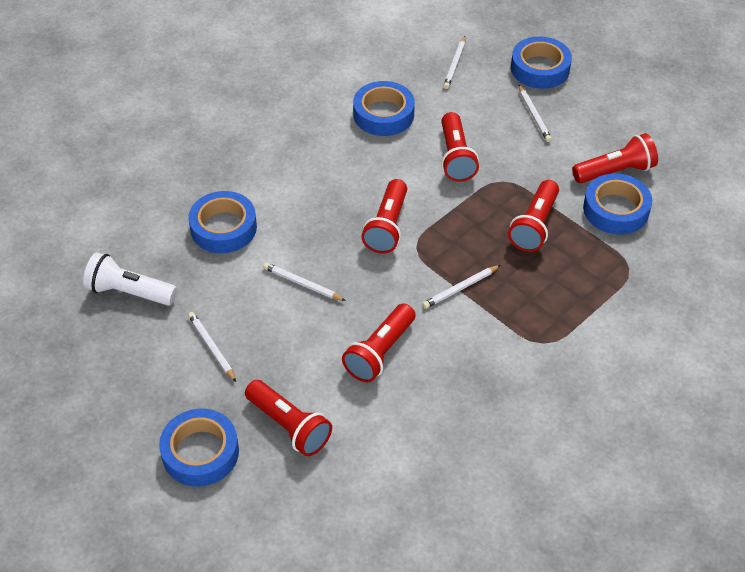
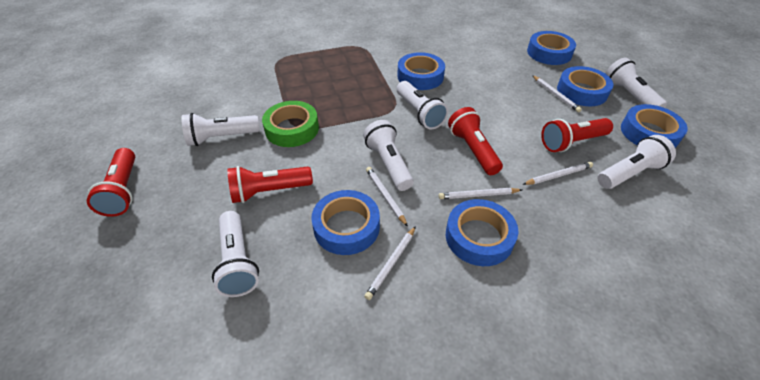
blue tape: [159,409,239,487] [188,191,257,253] [353,81,415,136] [511,36,572,89] [583,173,652,234] = 5 -> [311,190,380,255] [397,52,445,90] [446,199,519,266] [527,31,576,65] [557,66,614,106] [621,104,688,148] = 6
green tape: none = 0 -> [262,101,319,147] = 1
red flashlight: [245,380,332,456] [342,304,415,382] [361,179,407,254] [441,112,479,182] [508,180,559,252] [572,133,658,183] = 6 -> [87,148,135,217] [227,166,313,203] [448,107,503,175] [541,118,613,152] = 4
white flashlight: [83,252,177,306] = 1 -> [181,113,260,146] [212,211,259,297] [363,120,414,191] [397,81,448,129] [598,135,676,189] [605,57,667,108] = 6

